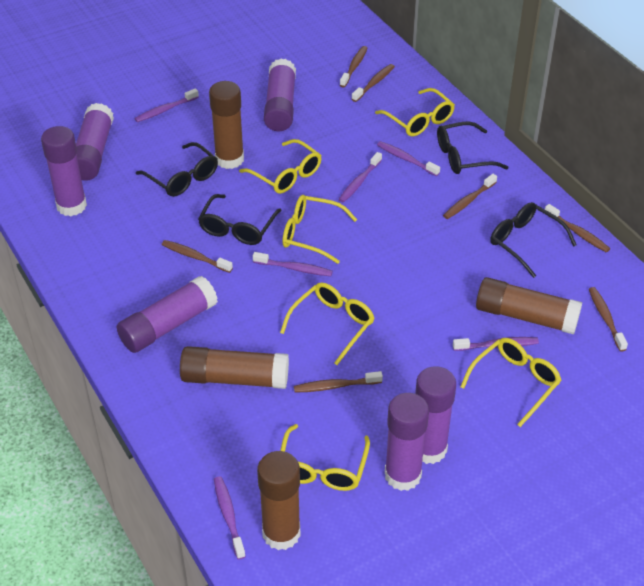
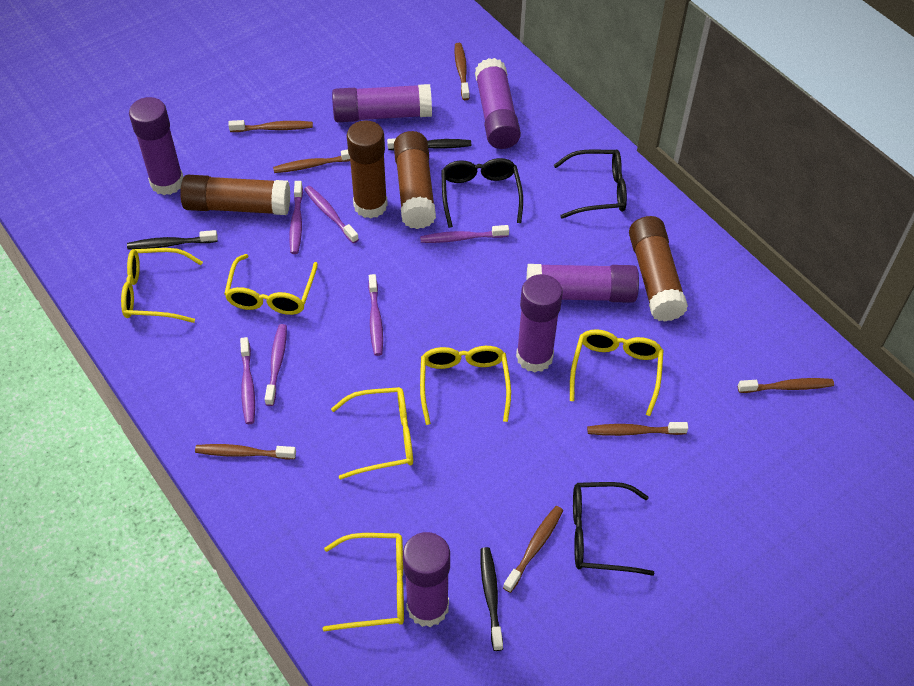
black glasses: [136,142,218,197] [198,194,282,245] [437,121,509,174] [490,202,576,278] = 4 -> [441,158,523,228] [554,149,627,219] [573,482,655,576] = 3
black toothbrush: none = 0 -> [127,230,218,250] [387,138,471,150] [481,547,503,651] = 3

